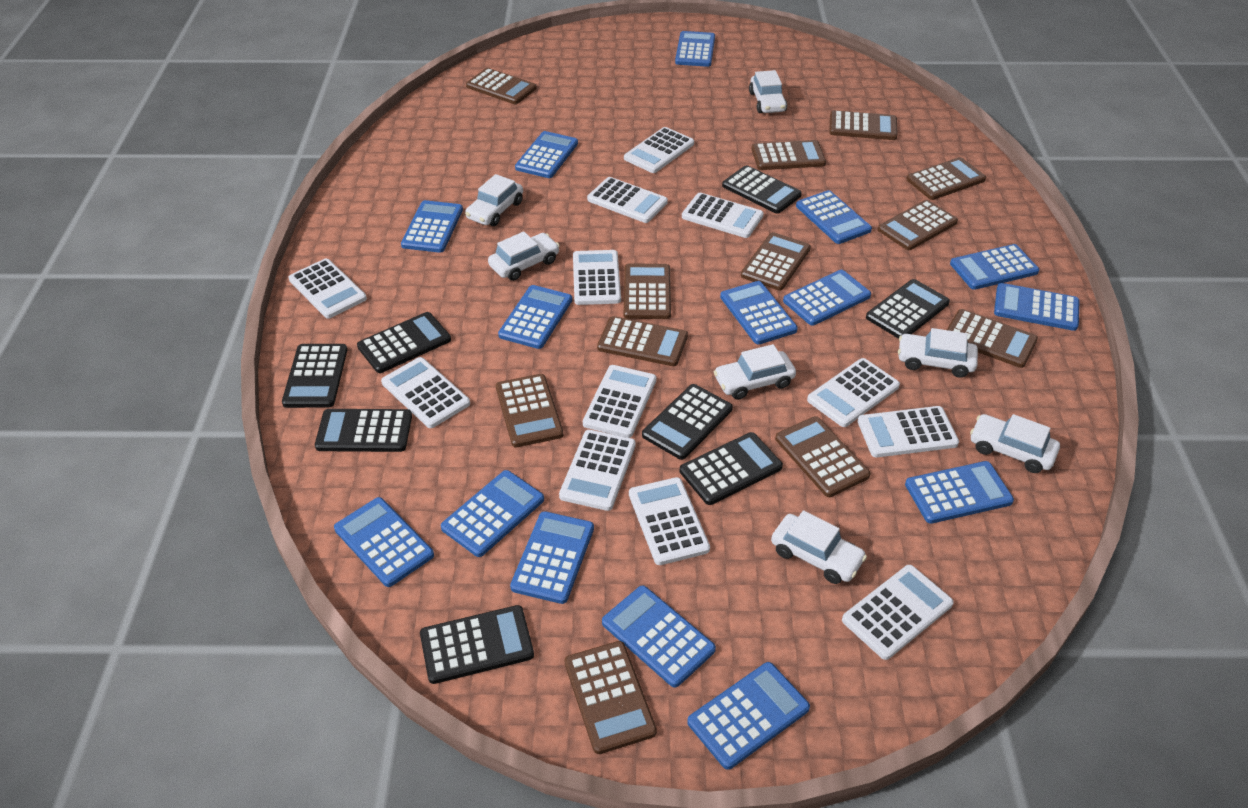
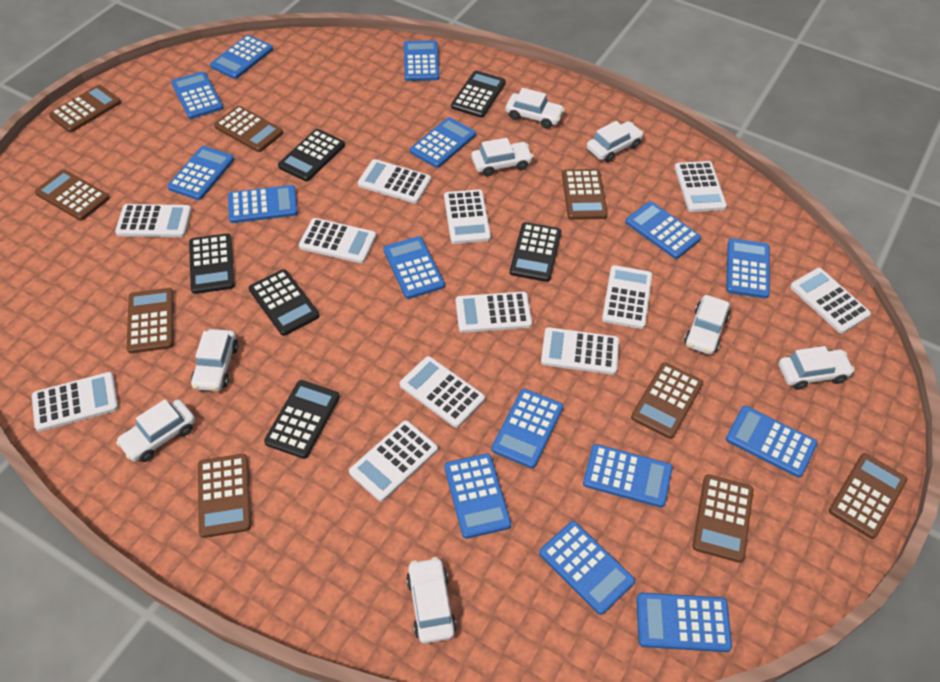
black calculator: [282,344,347,408] [315,409,412,452] [357,312,451,373] [420,605,534,684] [642,384,733,460] [680,432,783,505] [722,165,802,214] [866,279,950,339] = 8 -> [189,233,235,294] [249,269,320,336] [264,380,340,459] [278,129,345,181] [451,71,506,118] [510,222,561,282] = 6
brown calculator: [466,68,537,104] [496,374,563,447] [565,641,657,754] [597,316,688,366] [624,263,671,319] [741,232,811,291] [752,140,826,170] [775,416,871,497] [829,110,898,140] [878,200,958,250] [906,157,986,200] [947,309,1038,368] = 12 -> [35,170,110,221] [49,85,121,133] [127,288,174,353] [198,454,251,538] [214,106,283,152] [562,169,608,220] [631,362,703,439] [692,474,753,563] [829,453,907,539] = 9
white car: [465,174,523,226] [488,232,560,281] [714,344,796,400] [749,70,787,113] [771,510,867,584] [898,328,978,378] [970,414,1060,473] = 7 -> [116,399,195,462] [191,329,238,391] [406,557,457,644] [471,138,533,176] [506,88,565,129] [587,121,644,162] [684,295,730,355] [779,346,855,390] = 8

